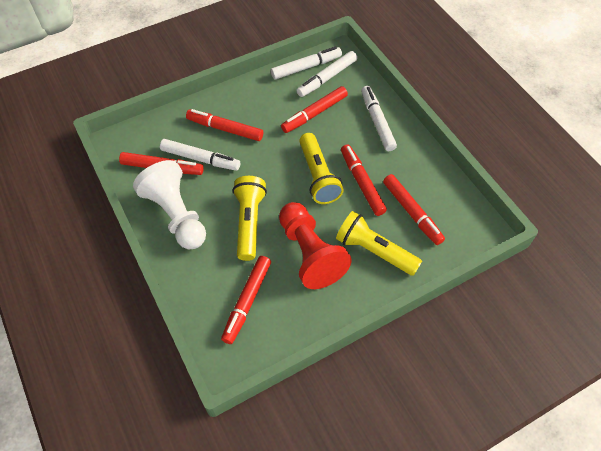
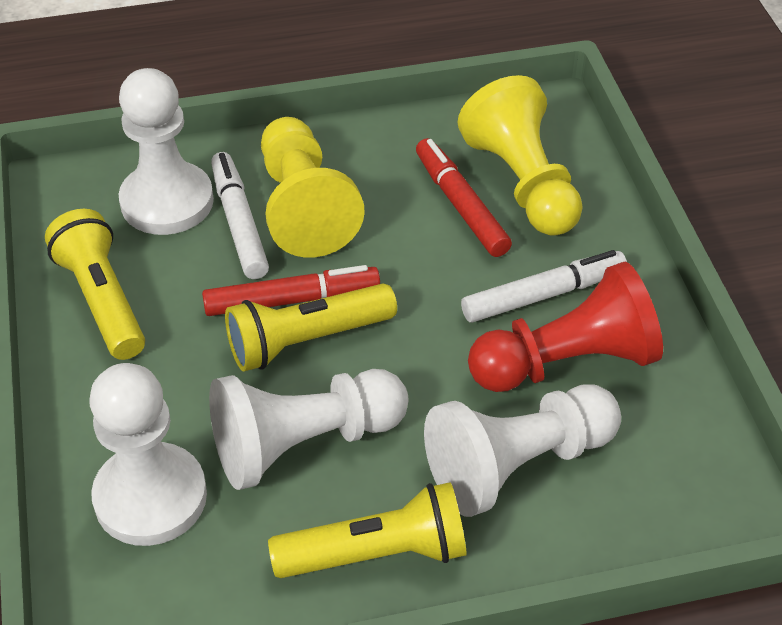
red marker: [119,152,204,175] [186,109,263,141] [221,256,271,344] [281,86,348,133] [341,144,387,216] [383,174,445,245] = 6 -> [202,265,380,316] [416,138,512,257] = 2
white marker: [160,139,240,171] [271,46,342,80] [296,51,357,97] [361,86,397,151] = 4 -> [211,152,269,279] [461,250,627,323] = 2
white pawn: [133,160,206,249] = 1 -> [89,363,207,546] [119,68,214,235] [209,369,408,490] [424,384,621,517] = 4
yellow pawn: none = 0 -> [261,117,365,258] [457,75,583,236] = 2

